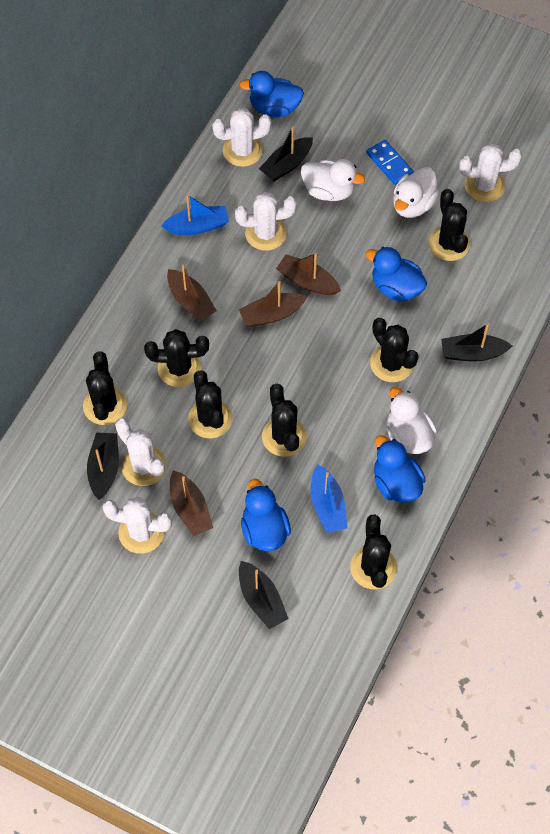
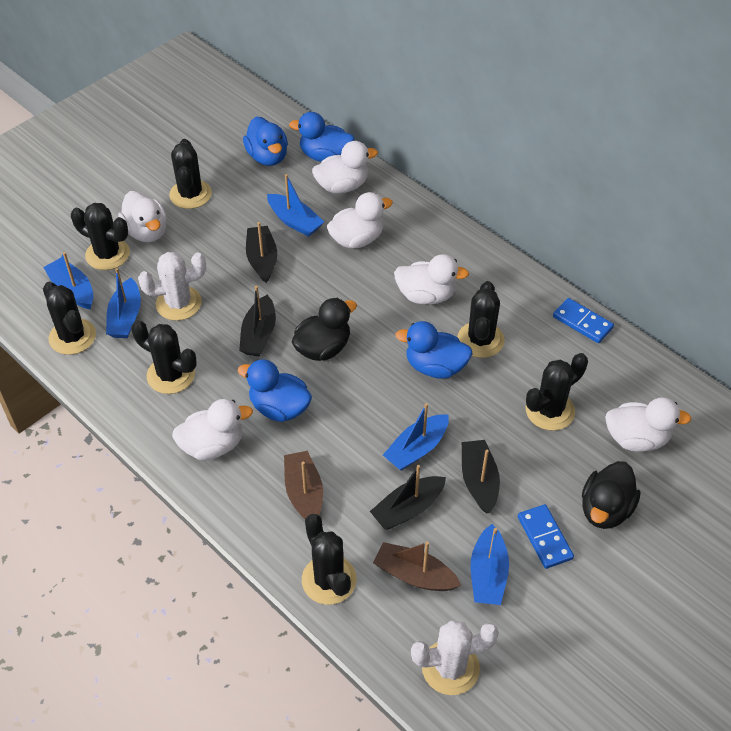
black duck: none = 0 -> [292,298,357,361] [582,461,641,529] = 2
blue boat: [161,194,229,235] [311,464,348,533] = 2 -> [43,252,93,309] [106,268,141,338] [267,174,324,237] [383,403,449,471] [471,524,509,605] = 5
blue domino: [366,140,414,185] = 1 -> [518,504,574,569] [553,298,614,343] = 2
brown boat: [167,264,217,322] [170,470,213,536] [239,281,307,327] [276,253,341,295] = 4 -> [284,451,323,519] [373,542,461,591] = 2
white cactus: [102,497,172,554] [115,418,167,486] [212,108,271,167] [235,192,297,251] [459,143,522,202] = 5 -> [138,252,206,321] [411,620,499,695] = 2
white duck: [301,159,365,201] [387,387,437,454] [393,167,440,218] = 3 -> [118,191,167,242] [172,399,253,460] [312,141,378,194] [327,192,393,249] [394,254,469,305] [605,397,692,452] = 6

